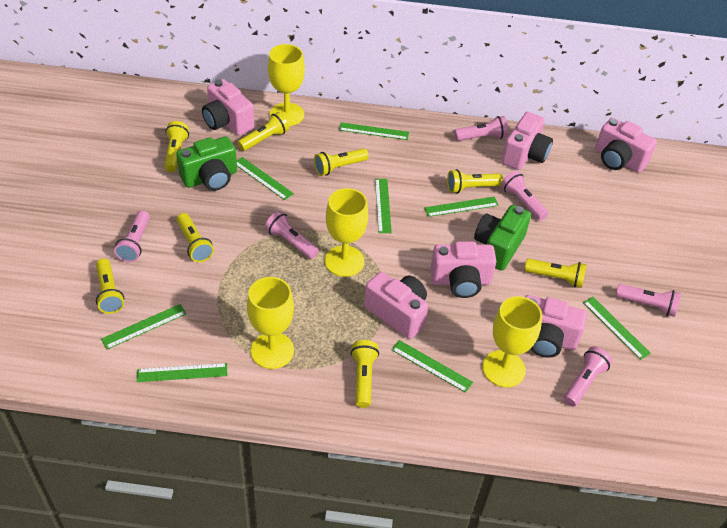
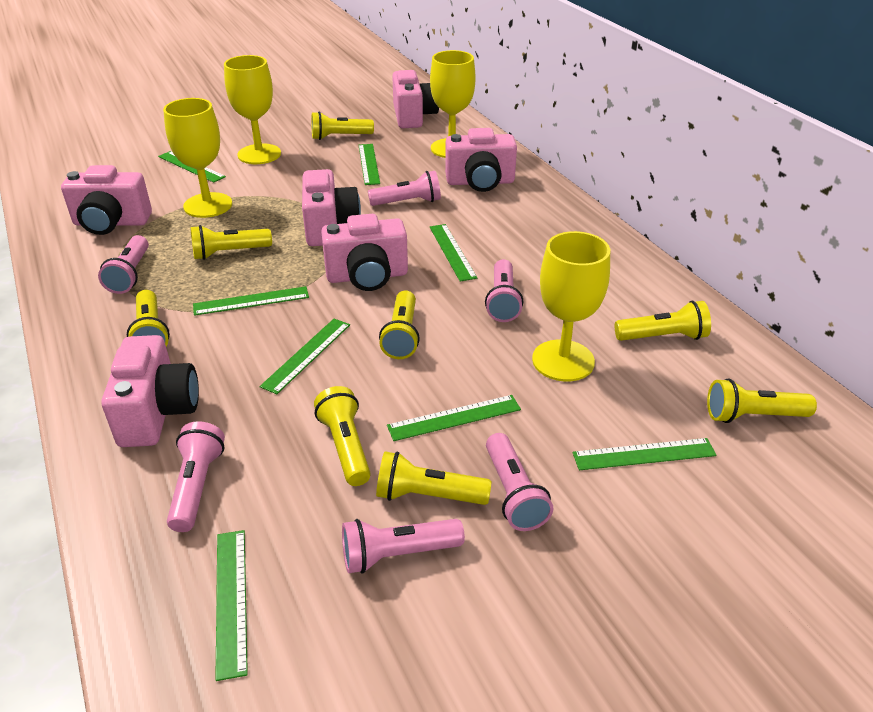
green camera: [176,136,237,191] [474,205,531,270] = 2 -> none = 0

